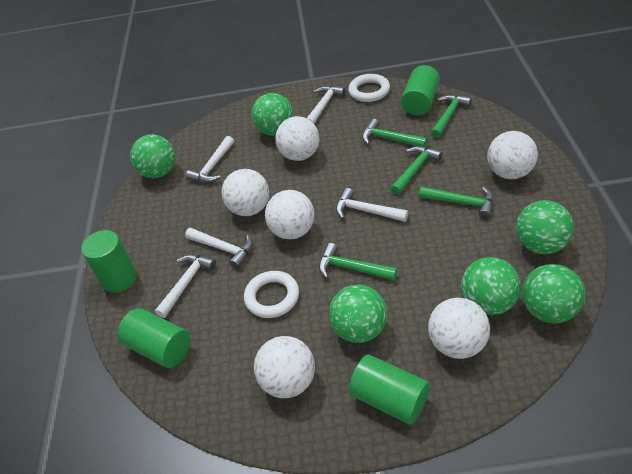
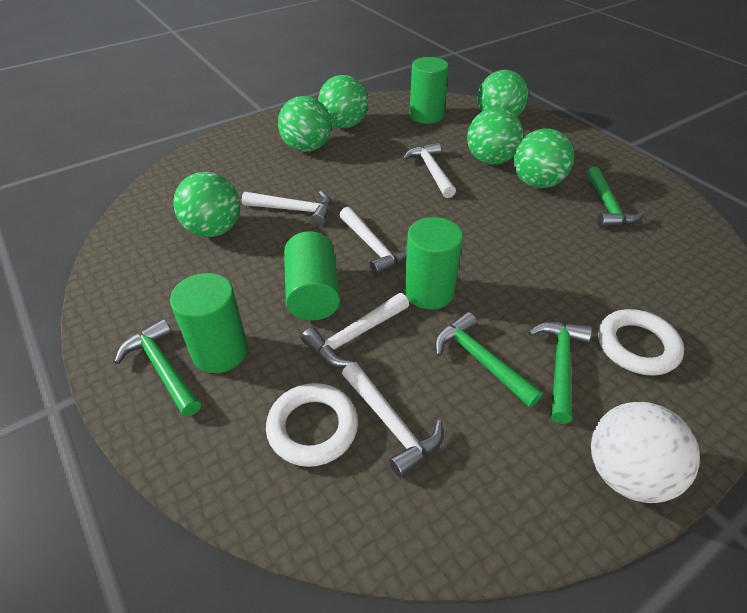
green hammer: [319,243,397,280] [362,118,427,147] [391,146,443,195] [419,187,494,219] [431,94,472,138] = 5 -> [115,319,201,417] [435,312,543,408] [528,322,592,424] [586,167,644,228] = 4
white ball: [222,169,269,216] [254,336,315,398] [265,190,315,240] [275,116,320,161] [428,298,490,359] [487,131,538,179] = 6 -> [591,402,700,503] = 1

